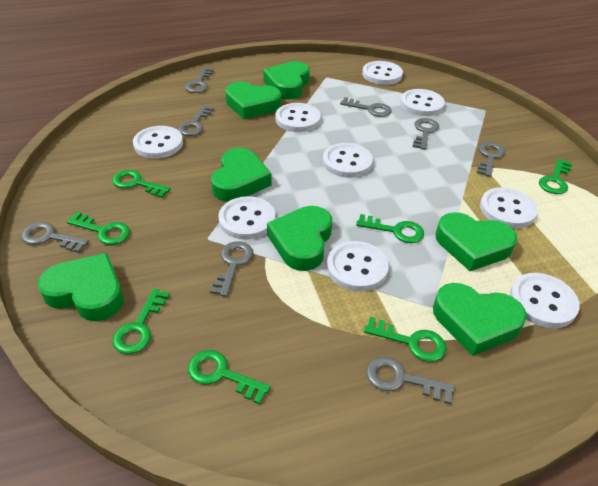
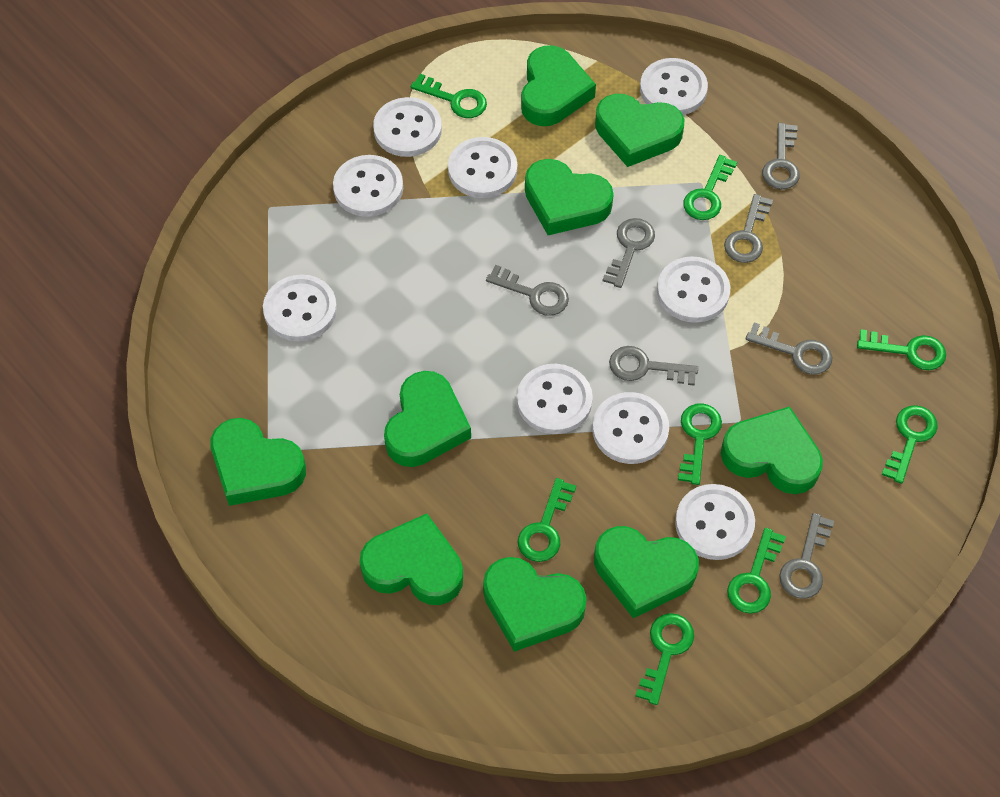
green heart: [37,253,123,321] [211,148,272,202] [225,82,281,119] [263,61,310,99] [267,206,332,271] [433,283,527,356] [436,212,517,271] = 7 -> [211,418,306,506] [360,513,463,605] [384,371,471,467] [483,557,587,652] [521,45,596,126] [525,159,614,235] [594,526,699,618] [595,94,684,167] [721,406,823,494] = 9
green key: [66,212,130,245] [112,170,171,198] [112,289,170,354] [188,350,270,404] [356,214,424,243] [364,317,446,362] [539,159,572,194] = 7 -> [411,74,487,118] [518,478,576,562] [635,613,694,705] [678,403,722,485] [683,155,737,220] [727,528,786,614] [857,329,946,370] [882,405,938,484] = 8
grey key: [21,222,89,253] [178,105,214,136] [185,68,214,93] [210,241,253,297] [340,97,392,117] [366,356,454,404] [413,118,439,150] [477,142,505,177] = 8 -> [486,265,569,316] [602,218,655,288] [609,346,698,385] [724,194,773,263] [746,323,832,375] [762,123,800,190] [779,513,834,599] = 7

